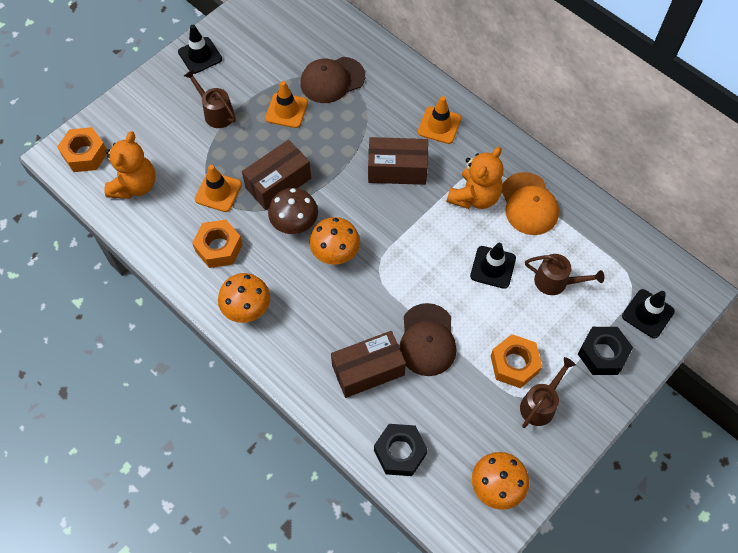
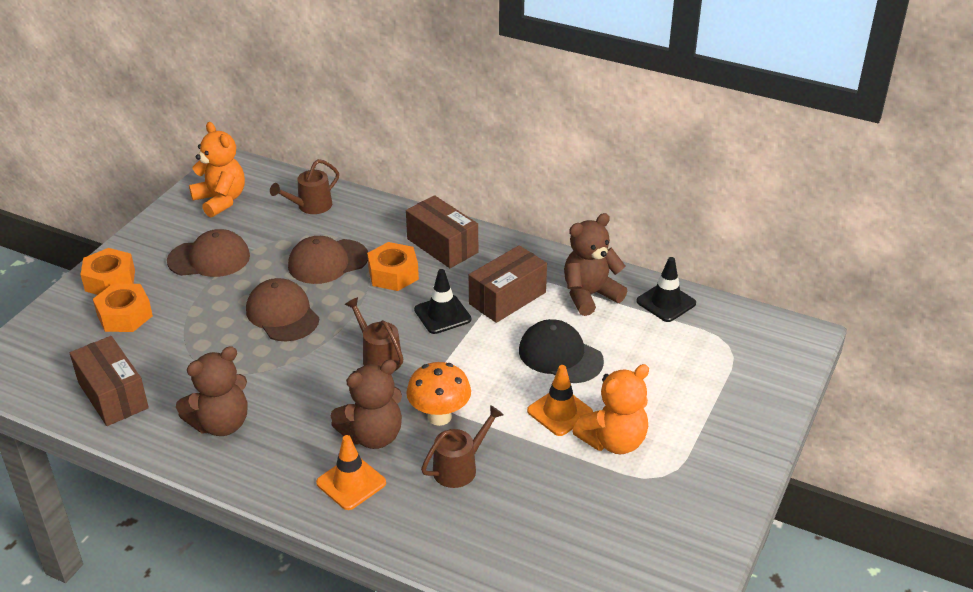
black cap: none = 0 -> [519,319,604,383] = 1
black nut: [374,424,428,476] [578,327,633,375] = 2 -> none = 0
black traffic cone: [178,25,222,74] [470,243,516,289] [622,289,675,338] = 3 -> [414,269,471,334] [636,257,696,322] = 2
brown cap: [300,57,365,103] [400,303,457,376] = 2 -> [167,229,250,277] [246,278,319,341] [288,236,368,284] = 3
brown mushroom: [268,188,318,234] = 1 -> none = 0
brown teddy bear: none = 0 -> [176,346,247,436] [331,360,402,449] [564,213,627,316] = 3
orange cap: [502,172,559,235] = 1 -> none = 0
orange mushroom: [218,273,270,323] [309,217,360,265] [472,452,529,510] = 3 -> [406,362,471,426] = 1
orange traffic cone: [195,165,242,212] [265,81,308,128] [418,96,461,144] = 3 -> [316,435,386,510] [527,365,593,436] = 2

